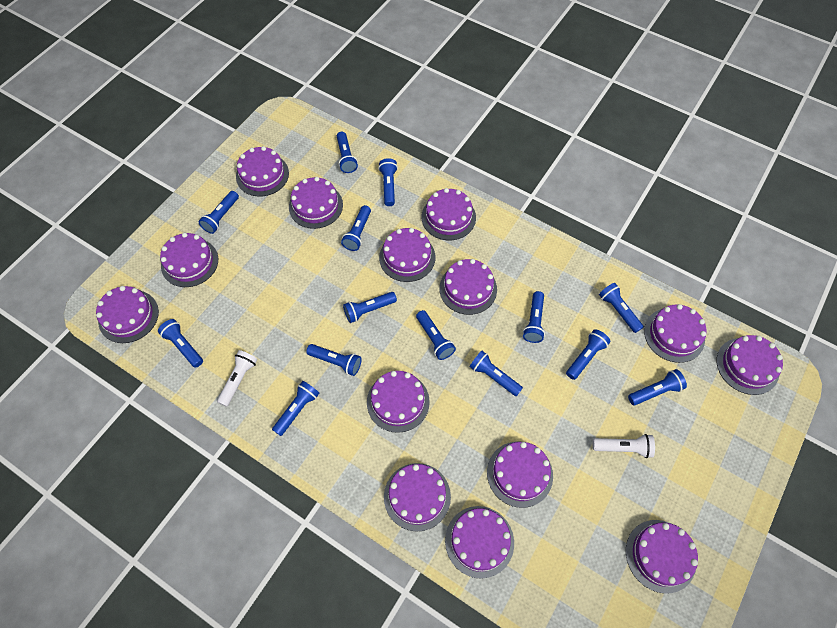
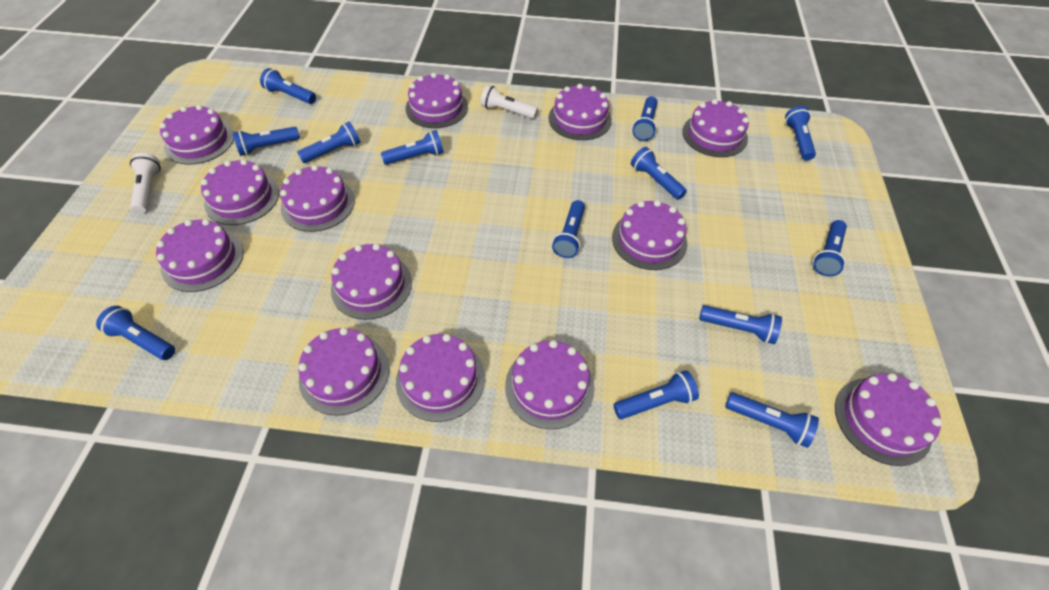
blue flashlight: [158,319,203,368] [199,191,239,234] [272,381,319,436] [306,344,362,376] [337,132,358,173] [341,205,371,251] [343,292,397,323] [378,158,398,206] [416,310,456,360] [470,351,523,396] [523,291,545,343] [566,329,611,380] [599,283,644,333] [628,369,687,405] = 14 -> [96,306,175,360] [232,127,300,156] [260,68,316,104] [297,122,361,163] [381,130,444,165] [552,200,585,258] [613,370,699,419] [631,147,687,200] [632,96,657,141] [699,305,782,344] [725,392,819,448] [785,106,816,161] [813,220,847,276] = 13
purple cake: [96,286,159,343] [160,233,218,287] [236,146,289,196] [289,177,343,229] [367,371,430,433] [379,228,435,282] [384,463,451,532] [422,188,476,240] [439,259,497,315] [445,506,514,579] [487,442,553,508] [626,520,698,594] [644,304,707,363] [717,335,783,395] = 14 -> [156,219,243,292] [160,105,234,165] [201,159,279,225] [280,165,355,232] [298,327,389,416] [331,243,412,320] [396,334,485,422] [405,73,468,128] [505,340,595,429] [549,84,612,140] [612,200,687,270] [682,99,749,157] [835,373,942,466] = 13

